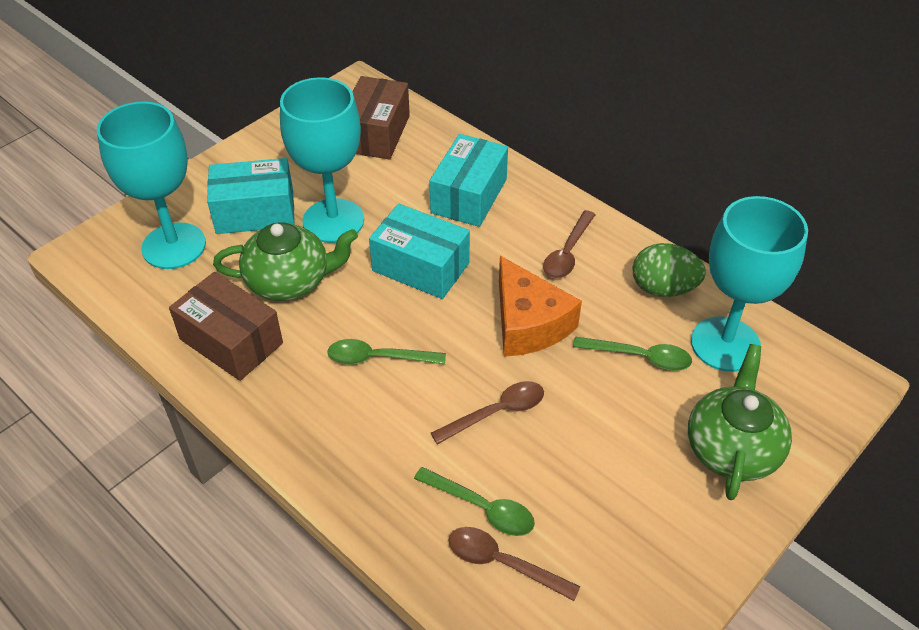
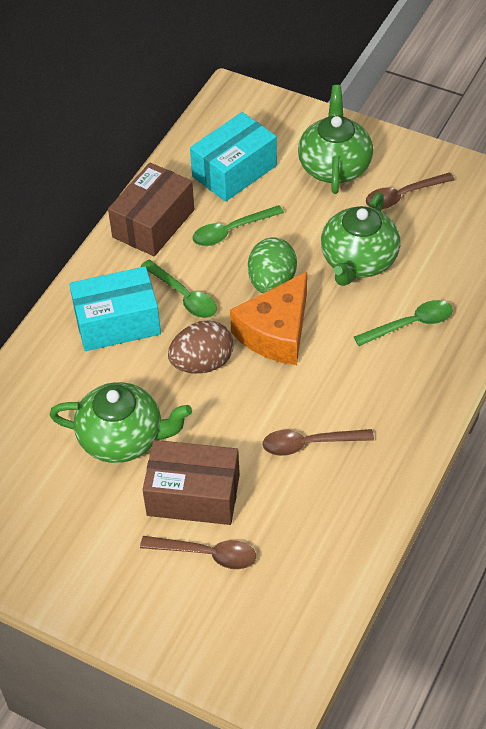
brown egg: none = 0 -> [168,320,233,374] = 1
green teapot: [213,222,358,301] [688,344,792,500] = 2 -> [49,382,192,463] [298,85,373,194] [321,192,400,286] = 3
turquoise box: [207,158,295,234] [369,204,470,299] [430,134,508,227] = 3 -> [69,266,161,351] [190,112,277,202] = 2
turquoise goblet: [97,101,206,269] [280,77,364,243] [691,196,808,372] = 3 -> none = 0

